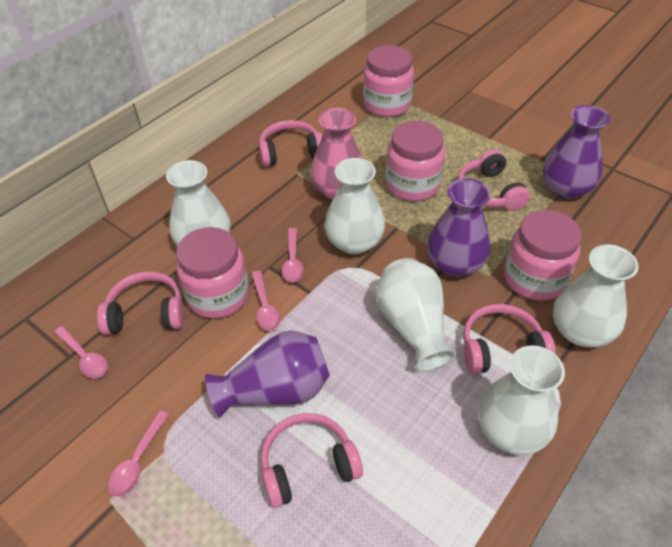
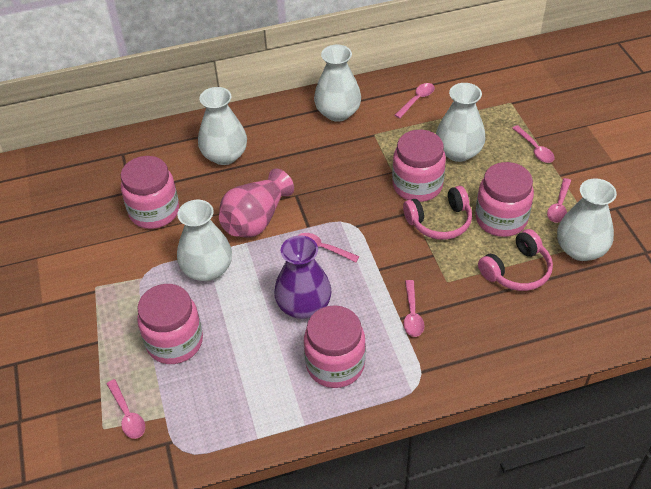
pink headphones: [97,272,184,335] [259,120,323,167] [261,413,363,508] [458,149,530,211] [463,304,556,374] = 5 -> [403,186,472,240] [478,229,553,291] = 2
pink jar: [176,227,249,319] [363,45,414,117] [386,121,445,201] [504,210,582,301] = 4 -> [121,156,179,229] [137,284,203,364] [304,305,366,388] [392,130,446,202] [475,162,534,237] = 5
pink spoon: [54,326,108,379] [108,411,169,497] [251,271,281,331] [282,228,304,282] = 4 -> [107,379,145,439] [298,233,360,262] [395,83,435,118] [404,280,424,337] [512,125,554,163] [547,178,571,223] = 6
purple vase: [205,330,330,418] [427,178,491,277] [543,105,610,199] = 3 -> [274,235,331,319] = 1

